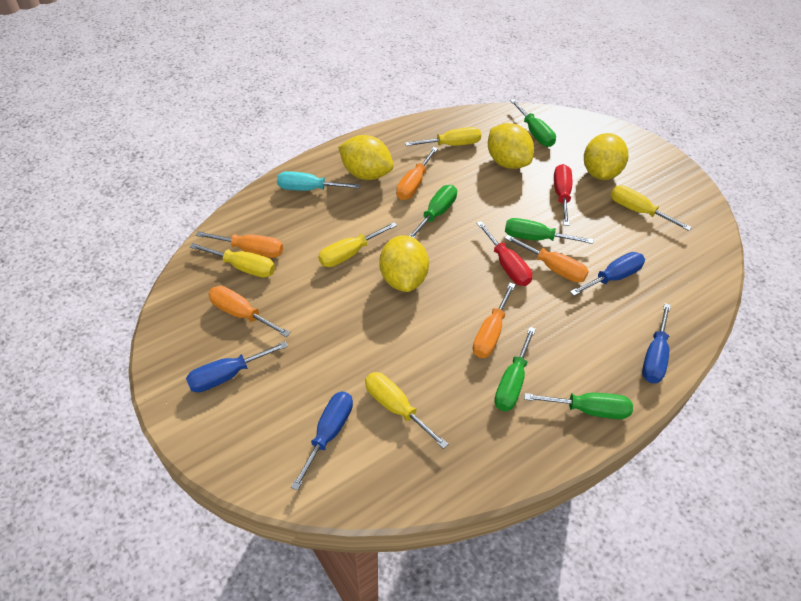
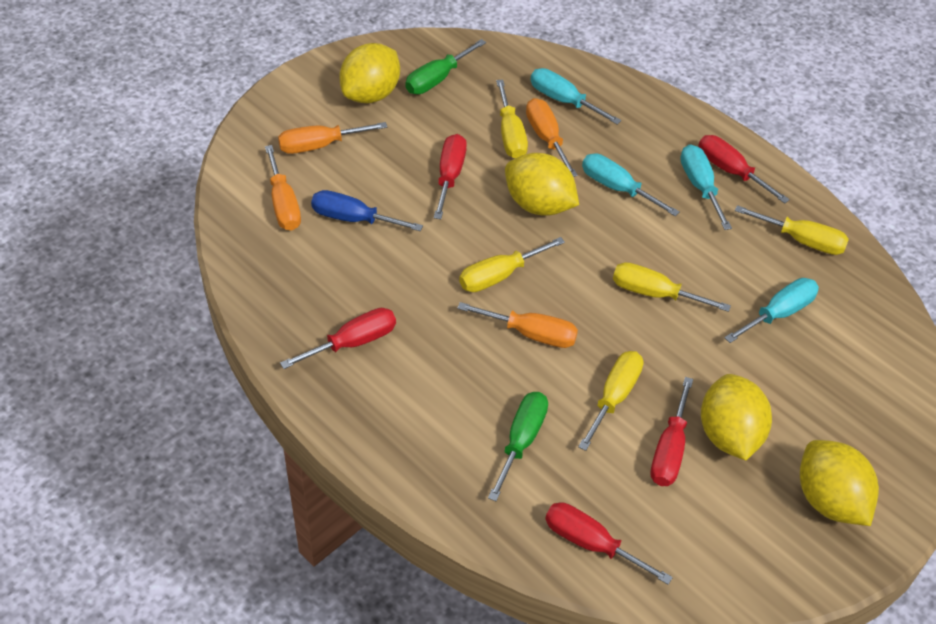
blue screwdriver: [186,341,288,393] [291,392,353,491] [570,252,645,296] [642,303,671,383] = 4 -> [311,190,423,231] = 1
green screwdriver: [409,185,457,238] [494,327,536,411] [505,218,593,244] [510,99,556,147] [524,393,633,419] = 5 -> [405,39,486,94] [488,392,548,501] = 2
orange screwdriver: [196,231,283,258] [208,286,291,337] [396,147,438,200] [473,283,515,358] [505,235,589,283] = 5 -> [265,145,301,231] [278,122,387,154] [457,302,578,348] [526,98,578,177] = 4
red screwdriver: [477,221,532,286] [554,164,572,226] = 2 -> [280,308,396,369] [434,134,467,219] [545,502,673,585] [651,377,693,486] [698,135,790,204] = 5
turquoise screwdriver: [277,171,360,191] = 1 -> [530,68,621,125] [582,153,680,216] [680,144,732,230] [724,278,819,343] = 4

